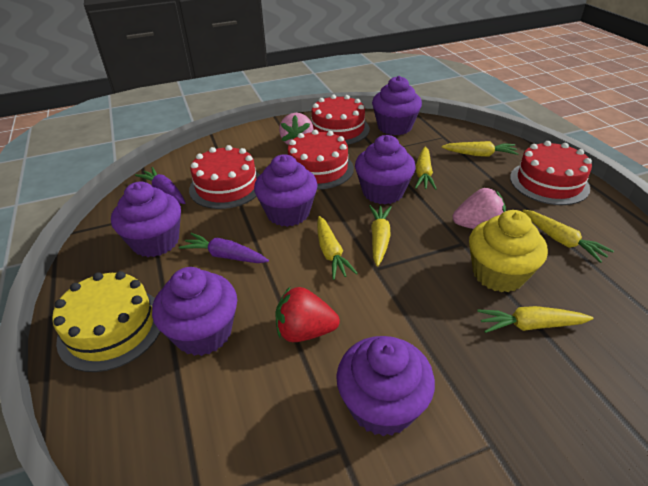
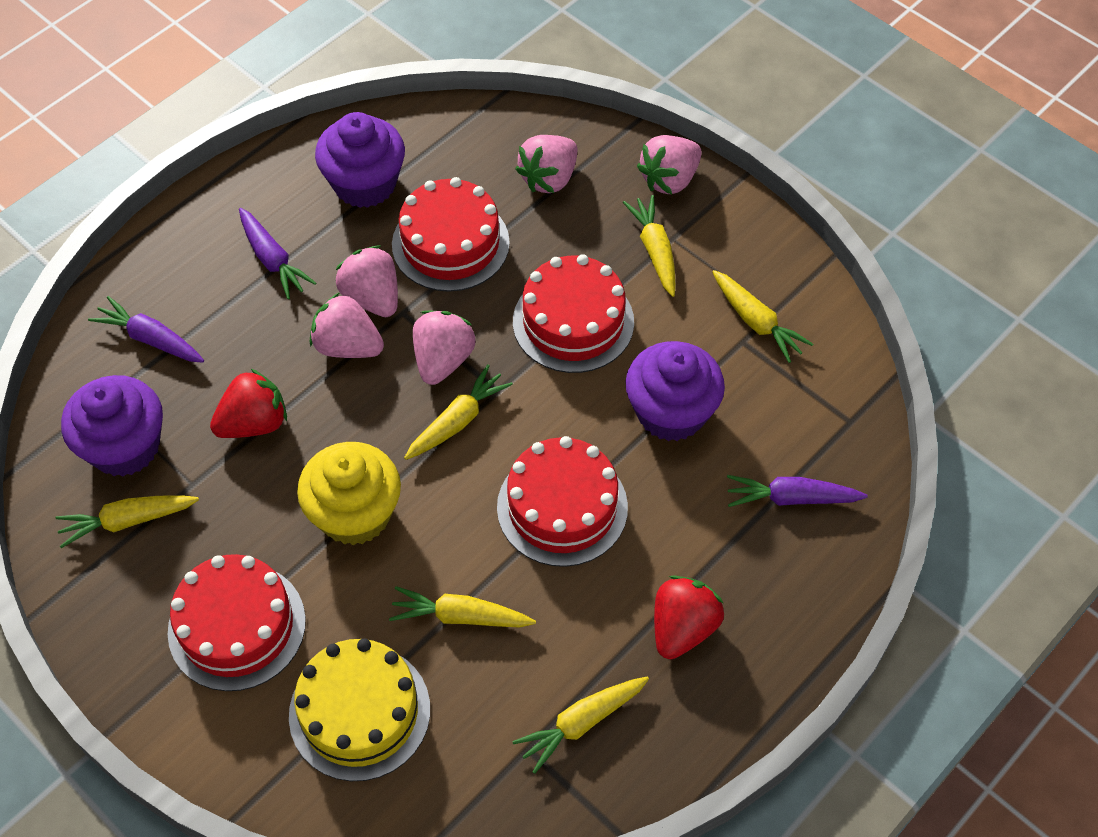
pink strawberry: [279,113,314,145] [453,188,506,229] = 2 -> [310,292,384,358] [335,246,398,317] [413,310,476,385] [515,135,577,193] [637,135,702,194] = 5
purple carrot: [135,167,185,204] [179,233,269,263] = 2 -> [88,296,204,363] [239,208,316,299] [727,475,868,507] = 3
purple cupcake: [111,182,181,257] [152,267,237,356] [254,154,318,227] [336,336,435,436] [355,135,416,204] [372,76,422,135] = 6 -> [61,375,163,477] [315,112,405,208] [626,341,725,441] = 3
red strawberry: [275,287,340,342] = 1 -> [210,368,287,438] [654,575,724,659] = 2

